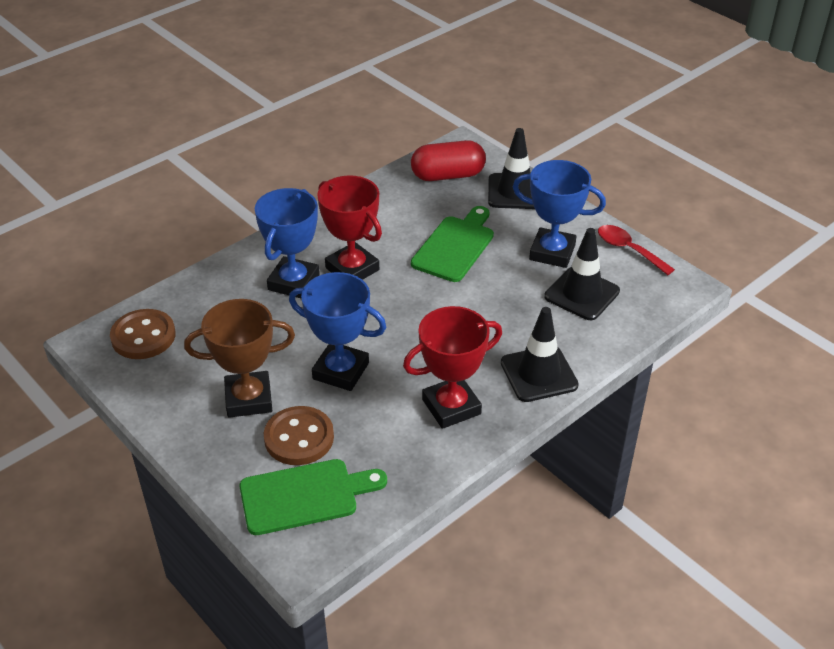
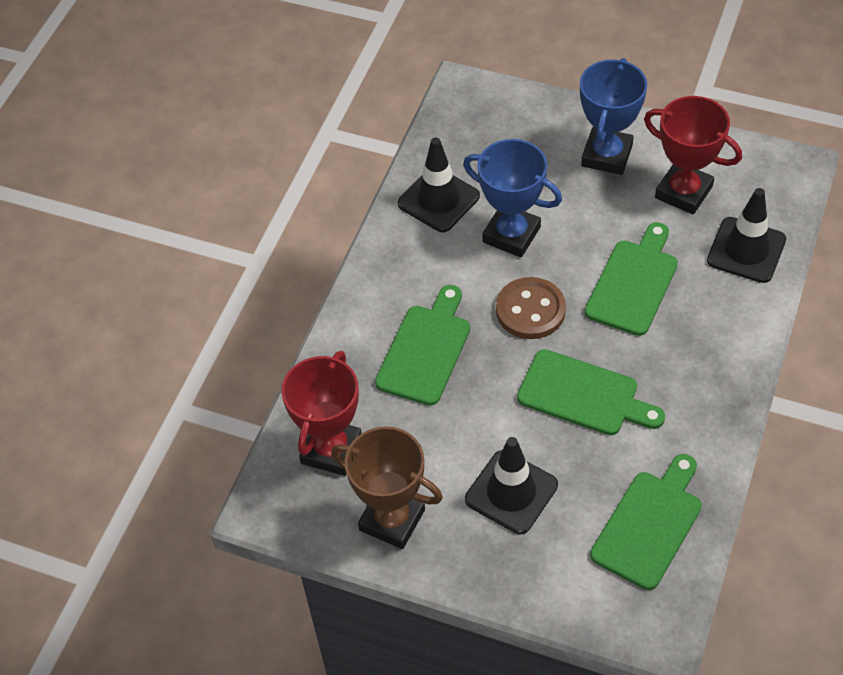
blue trophy: [255,188,320,299] [289,272,386,391] [513,160,606,268] = 3 -> [463,139,562,257] [580,58,647,175] = 2
brown button: [110,309,176,359] [264,406,334,465] = 2 -> [496,277,566,339] = 1
green cutting board: [239,459,387,535] [411,206,494,282] = 2 -> [375,285,470,406] [517,349,665,435] [585,222,678,336] [590,454,702,590] = 4
red capsule: [411,140,486,181] = 1 -> none = 0
red spoon: [598,225,675,275] = 1 -> none = 0

